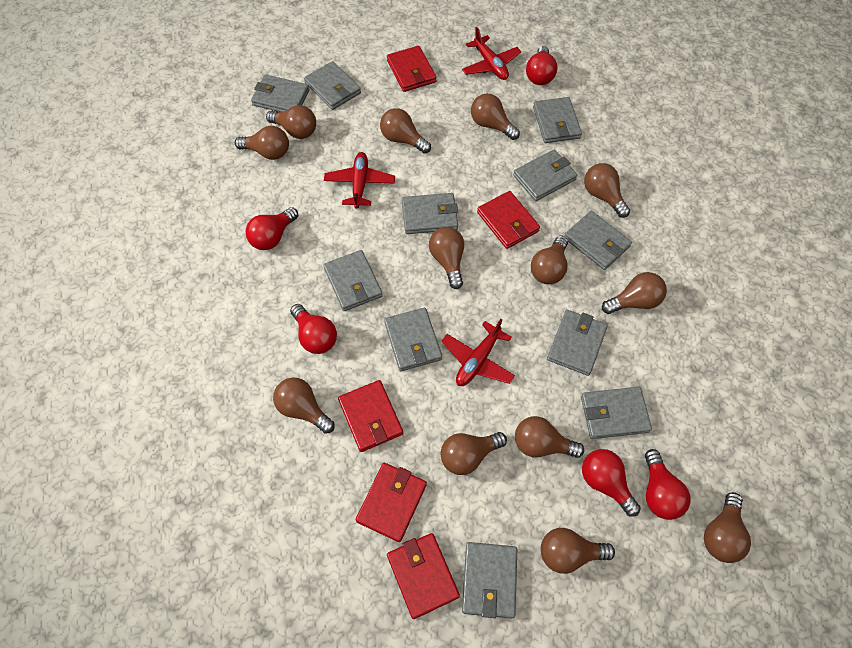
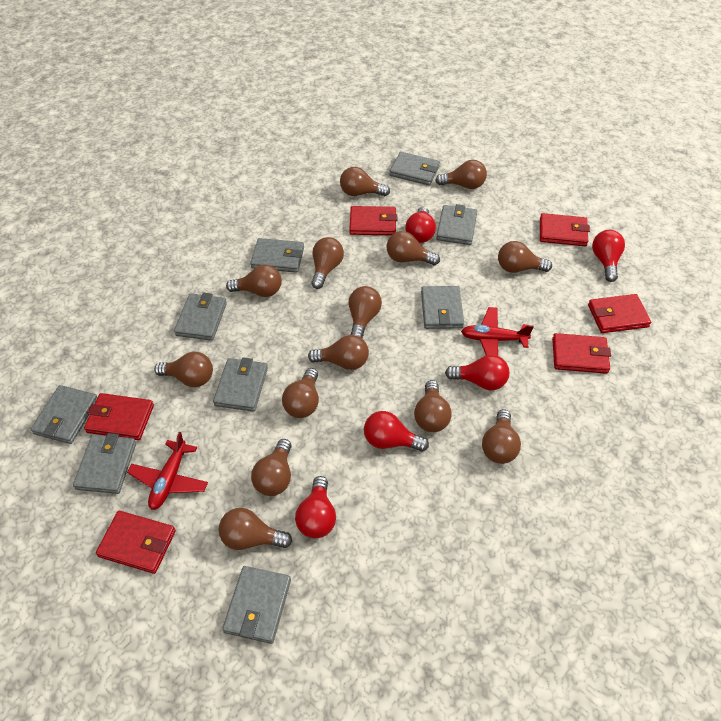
brown light bulb: [235,126,289,160] [266,105,316,139] [273,378,335,434] [380,108,431,154] [429,227,464,289] [440,432,507,475] [471,94,520,140] [515,416,584,458] [531,235,568,284] [541,528,615,574] [584,163,630,218] [602,272,667,314] [704,492,751,563] = 13 -> [154,352,213,387] [218,508,292,550] [226,264,282,297] [251,439,291,496] [282,368,319,418] [308,335,369,370] [311,237,344,289] [340,167,390,196] [349,286,382,339] [386,231,440,265] [414,380,451,432] [435,160,487,189] [482,409,521,464] [498,241,552,273] = 14
grey wallet: [251,75,309,112] [304,61,361,110] [323,250,383,311] [384,308,442,371] [402,193,458,234] [462,542,517,619] [513,149,577,201] [533,97,582,143] [547,310,608,376] [565,211,632,270] [581,387,652,439] = 11 -> [31,385,98,444] [73,433,136,494] [174,292,227,341] [213,357,268,412] [222,566,291,644] [250,238,304,273] [389,152,440,185] [421,286,464,329] [436,204,477,245] = 9
red plane: [324,152,395,209] [442,319,515,386] [462,27,521,80] = 3 -> [127,432,208,510] [461,307,534,356] = 2
red wallet: [338,380,403,452] [356,463,427,542] [387,46,437,92] [387,533,460,619] [477,191,540,249] = 5 -> [84,393,154,440] [96,511,176,574] [349,206,397,235] [540,213,590,246] [552,333,611,374] [588,294,651,333] = 6

